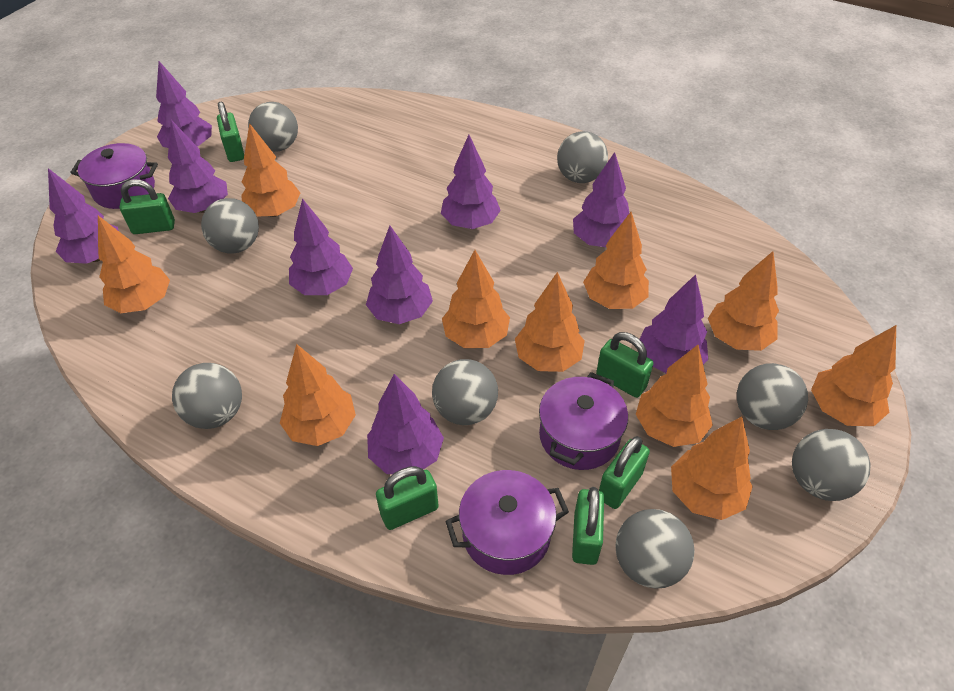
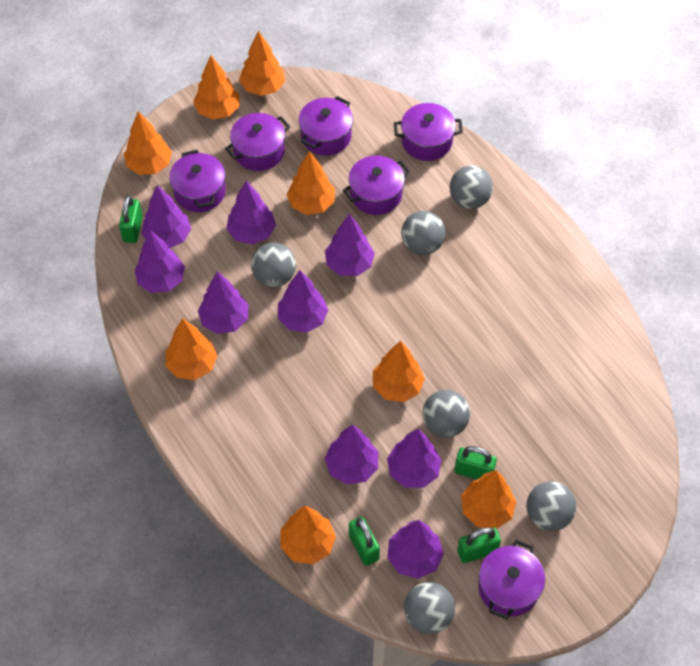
green padlock: [120,179,175,234] [217,102,244,162] [376,466,439,530] [572,487,604,565] [596,332,654,398] [599,436,650,509] = 6 -> [119,195,143,243] [349,517,380,566] [454,446,497,479] [457,527,501,563] = 4
grey ball: [172,363,242,429] [201,198,259,254] [248,102,298,152] [432,359,498,425] [557,131,608,183] [615,509,695,589] [737,363,808,430] [792,429,871,501] = 8 -> [251,242,296,287] [401,211,446,255] [404,582,455,634] [422,390,470,438] [449,165,493,209] [526,481,576,531] = 6
orange tree: [98,216,170,313] [241,123,300,217] [280,344,356,446] [442,250,510,348] [515,272,585,372] [583,212,649,309] [636,345,713,447] [671,416,753,520] [708,251,779,351] [811,325,896,426] = 10 -> [124,111,172,175] [166,318,217,380] [193,55,239,119] [239,31,285,96] [280,506,336,564] [287,151,335,215] [373,341,425,402] [461,470,516,529] = 8
purple pot: [71,143,158,209] [445,470,569,575] [539,372,628,470] = 3 -> [169,150,226,212] [225,113,291,171] [298,96,353,155] [343,156,410,215] [394,103,463,161] [479,540,545,619] = 6

